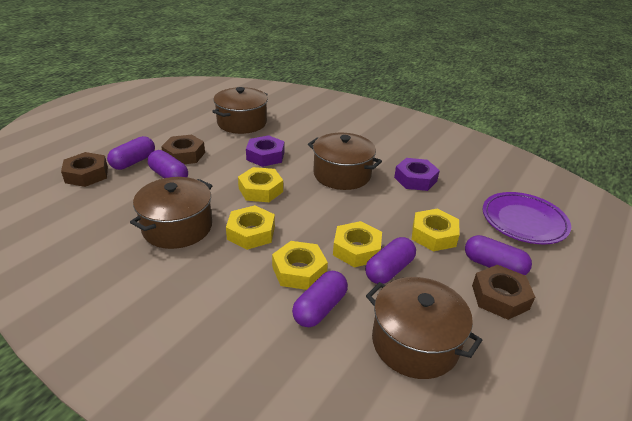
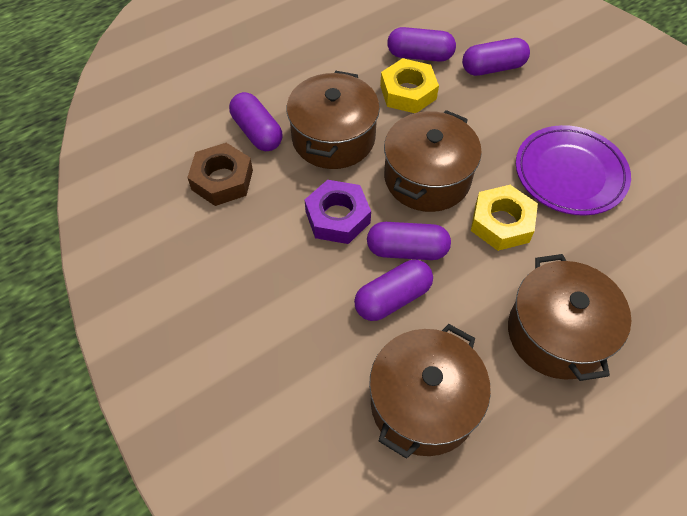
brown nut: [61,152,108,187] [161,134,205,164] [472,265,535,320] = 3 -> [187,143,253,206] = 1
purple nut: [246,135,284,167] [394,158,440,191] = 2 -> [305,180,371,244] = 1
yellow nut: [226,205,275,250] [238,167,283,202] [272,241,328,290] [333,221,382,267] [412,209,460,251] = 5 -> [380,58,439,113] [471,185,538,251] = 2

